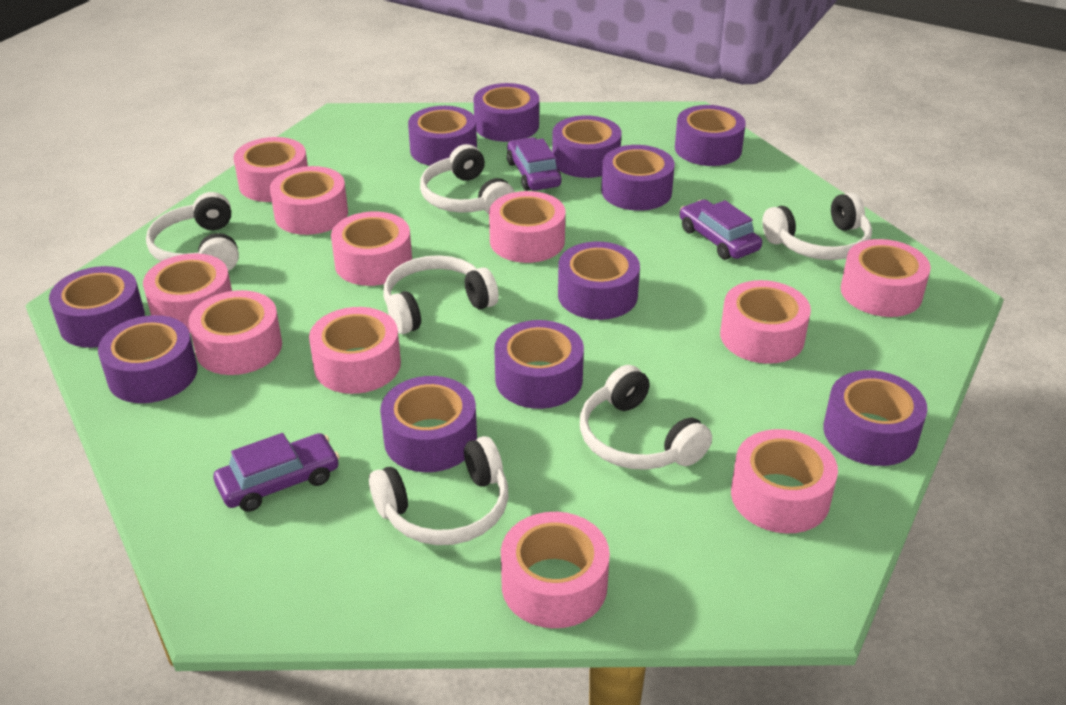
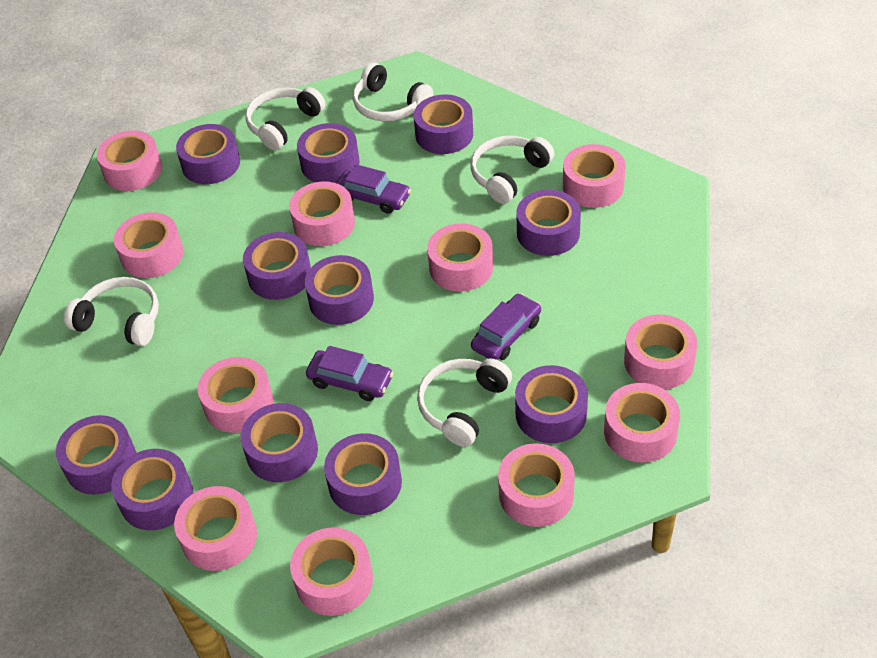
white headphones: [146,192,239,271] [369,436,508,545] [384,255,499,334] [420,144,515,214] [580,365,712,470] [762,192,872,260] = 6 -> [64,277,159,346] [245,87,325,151] [353,62,433,121] [417,359,512,447] [471,136,554,204] = 5

